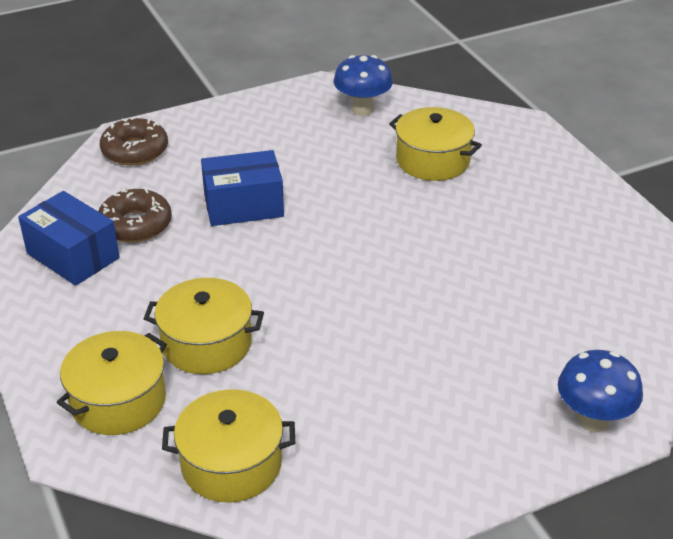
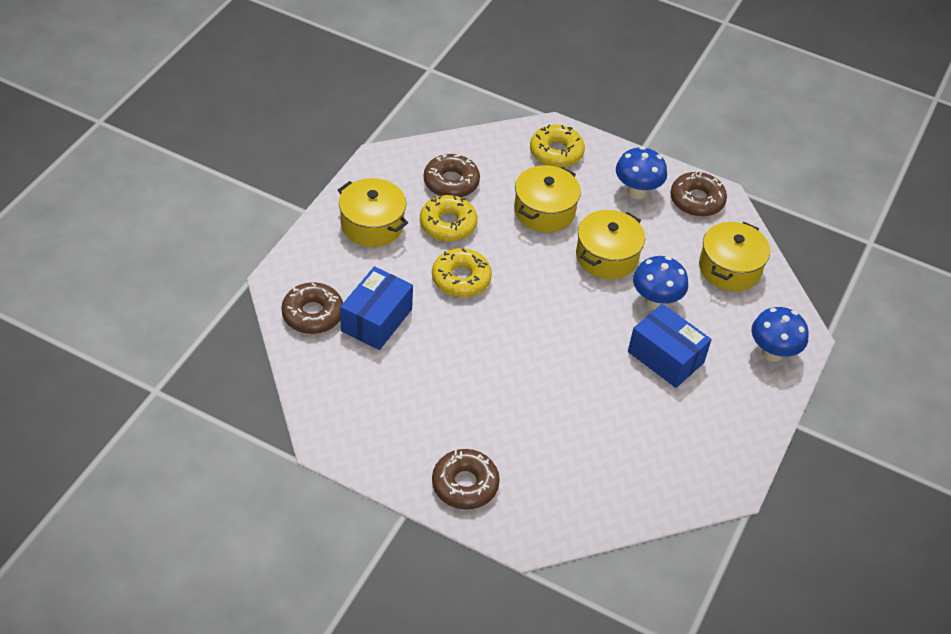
blue mushroom: [333,55,393,116] [558,350,643,432] = 2 -> [616,146,667,199] [633,256,688,310] [751,307,809,362] = 3
brown donut: [98,188,172,242] [100,117,168,165] = 2 -> [281,282,343,334] [424,154,480,197] [432,449,500,510] [670,171,727,217] = 4
yellow donut: none = 0 -> [420,195,478,242] [432,248,492,298] [530,125,585,168] = 3

